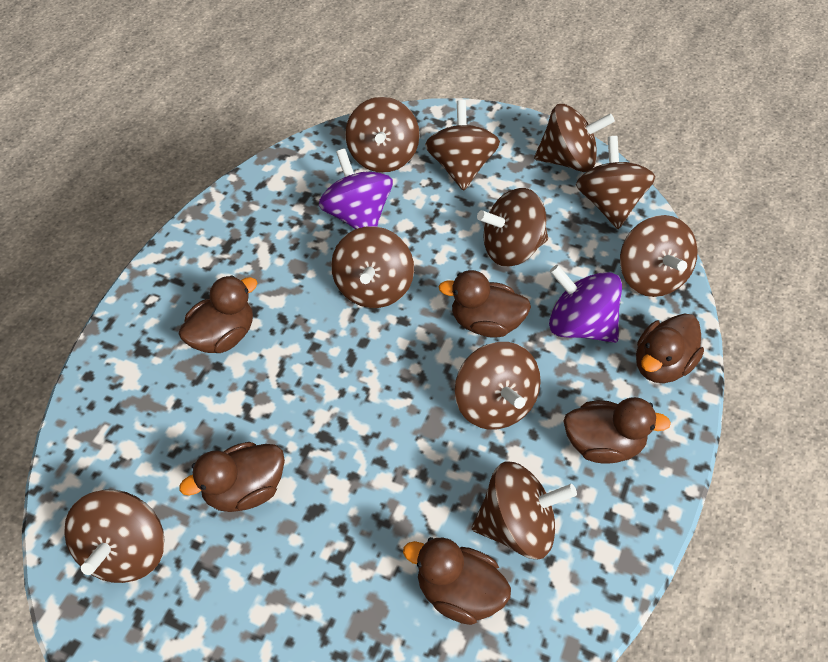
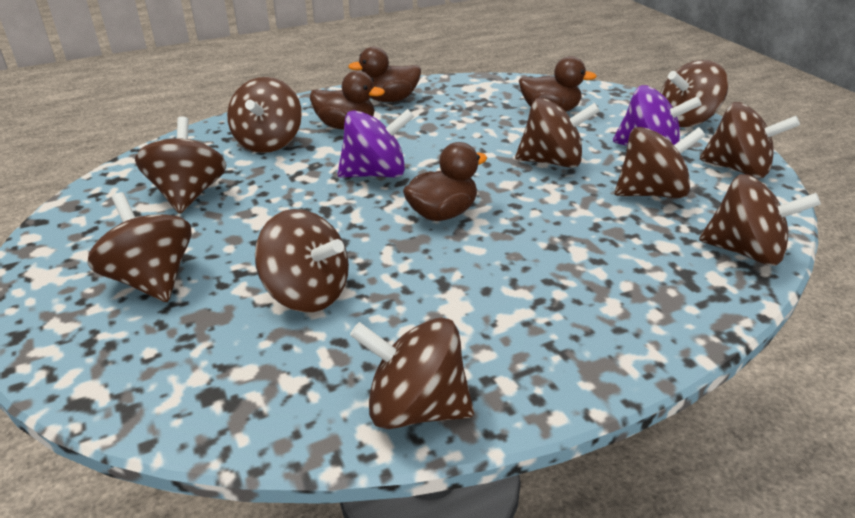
brown duck: [179,275,257,353] [179,442,285,512] [403,537,511,625] [439,270,531,338] [564,397,671,464] [636,313,704,383] = 6 -> [310,71,385,130] [348,46,421,102] [403,142,487,221] [519,56,597,112] = 4

